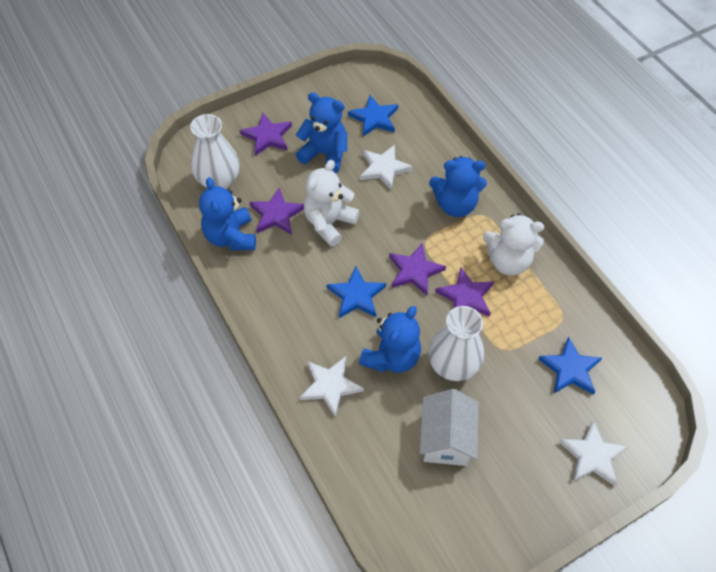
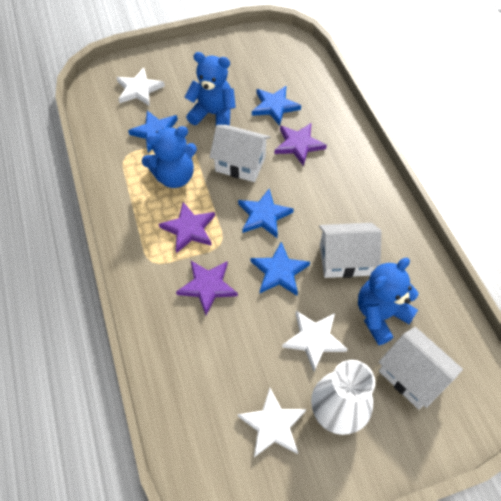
blue star: [327,266,386,318] [348,95,398,137] [538,337,602,395] = 3 -> [128,111,178,153] [238,189,294,238] [251,242,310,296] [252,86,301,126] = 4
blue teddy bear: [199,177,256,250] [296,92,347,173] [359,306,421,373] [429,156,487,217] = 4 -> [142,126,197,188] [185,52,236,126] [358,258,419,345] = 3
purple star: [240,113,292,156] [249,188,304,235] [389,243,446,295] [435,268,494,317] = 4 -> [159,202,215,253] [176,261,238,315] [274,123,327,166] = 3
white house: [420,389,479,466] = 1 -> [210,125,270,182] [319,223,381,278] [379,327,463,410] = 3
white teddy bear: [304,160,360,247] [483,213,544,276] = 2 -> none = 0
white vase: [190,114,240,189] [429,306,484,381] = 2 -> [311,360,375,435] = 1

